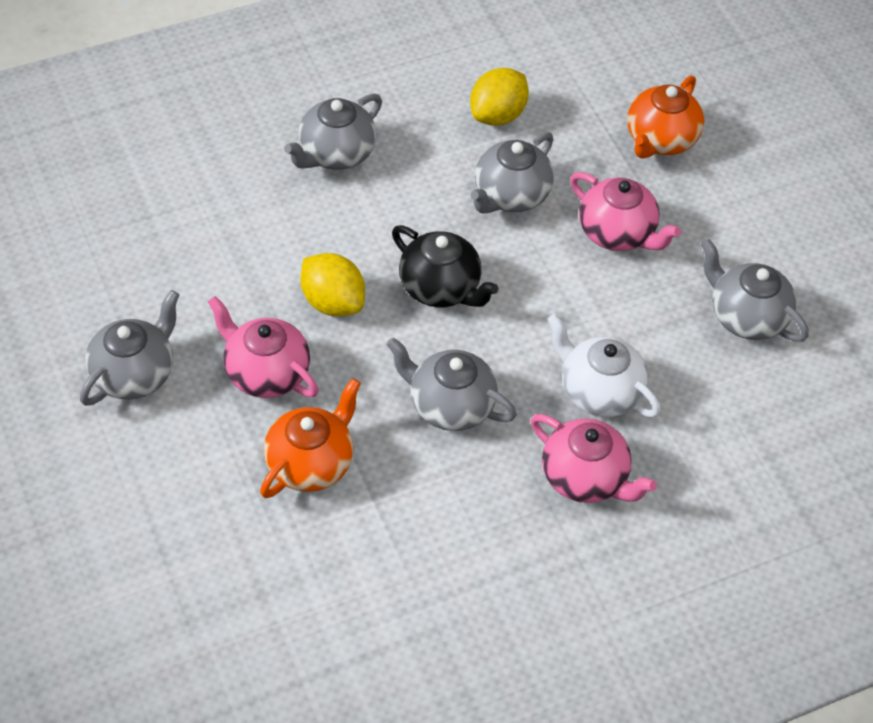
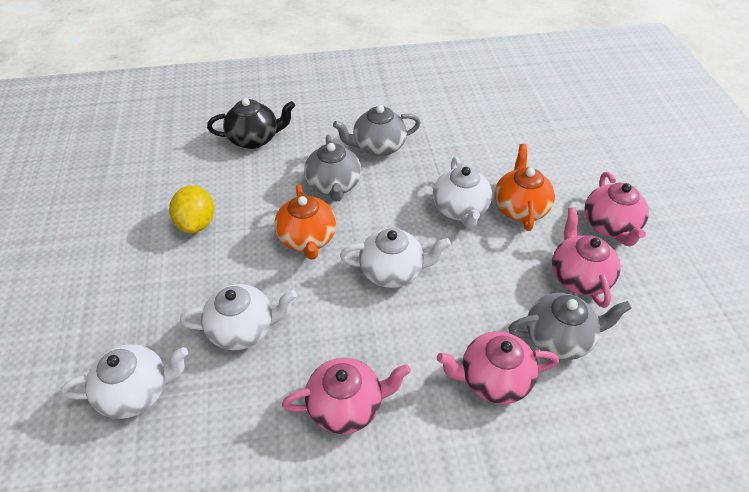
grey teapot: [80,290,179,406] [284,93,382,170] [386,338,517,431] [470,132,554,214] [701,239,809,342] = 5 -> [304,135,361,202] [333,105,421,156] [509,293,632,360] = 3
pink teapot: [208,296,319,398] [531,414,657,503] [570,172,681,251] = 3 -> [282,358,411,434] [437,332,559,404] [552,207,621,308] [584,172,649,246] = 4
white teapot: [547,314,661,417] = 1 -> [61,344,188,419] [180,284,297,350] [340,228,451,288] [433,157,492,228] = 4
yellow lemon: [301,253,365,316] [470,68,529,126] = 2 -> [169,185,214,233] = 1

